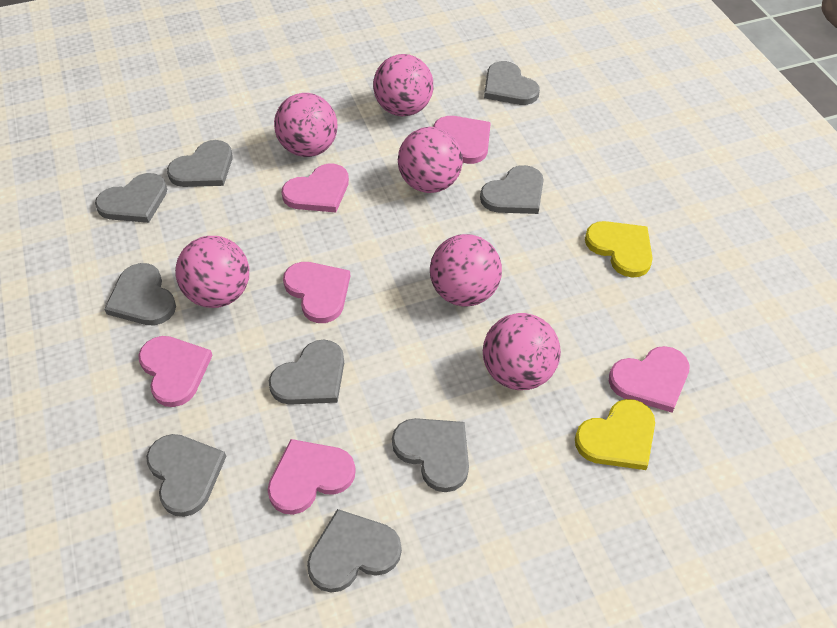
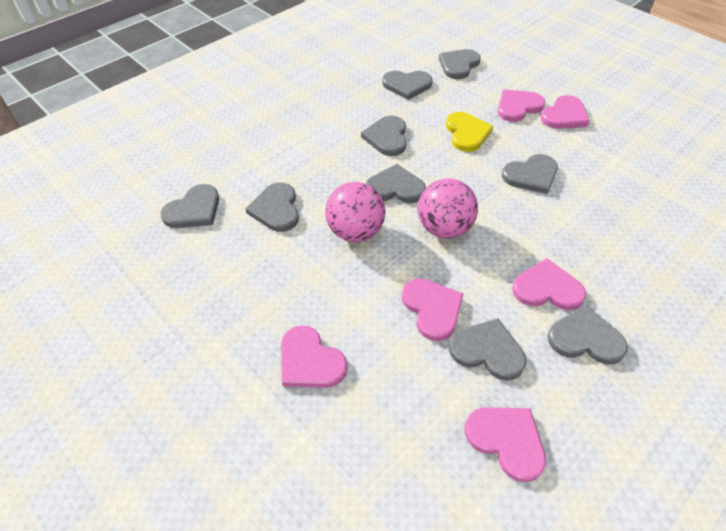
pink ball: [175,236,249,308] [274,93,338,157] [373,54,433,116] [398,127,463,193] [430,234,502,307] [483,313,561,390] = 6 -> [325,182,385,242] [418,179,478,238] = 2
yellow heart: [575,399,655,470] [585,221,653,278] = 2 -> [446,112,493,152] = 1

